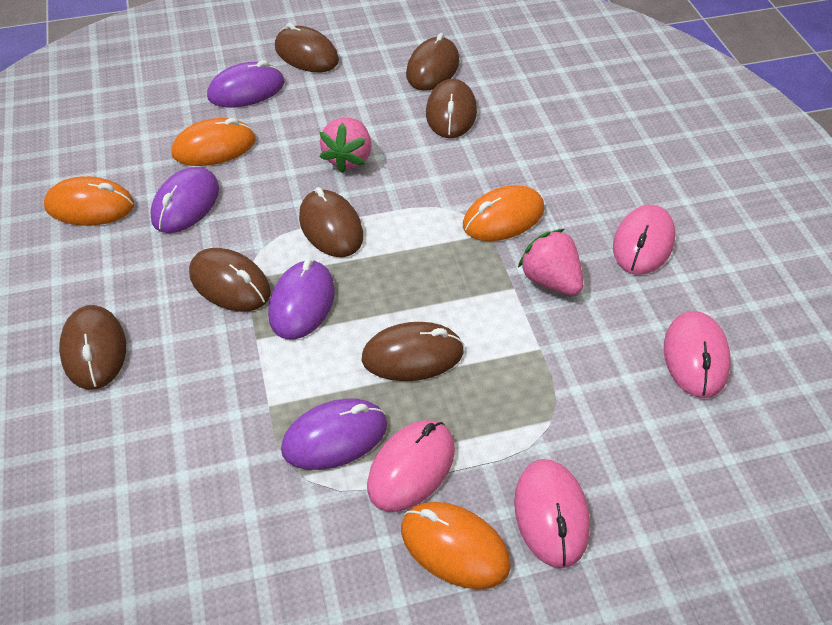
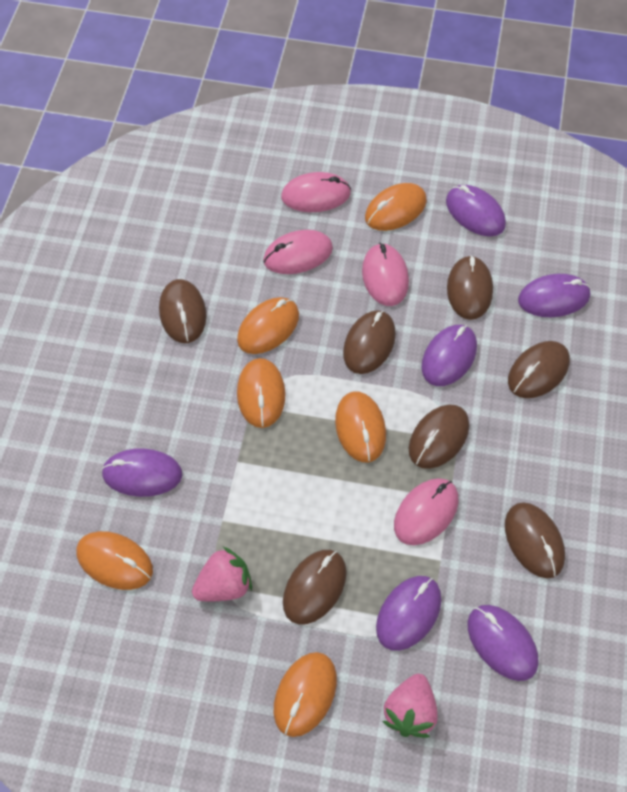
orange mouse: [44,176,134,226] [172,118,255,166] [401,502,511,590] [463,185,544,241] = 4 -> [77,531,153,590] [237,297,299,354] [237,358,285,428] [274,652,337,737] [335,392,386,462] [365,183,427,231] = 6
purple mouse: [150,167,219,233] [207,60,285,107] [268,259,335,340] [281,398,387,470] = 4 -> [101,448,183,497] [376,576,441,651] [421,325,477,386] [446,185,506,237] [467,605,538,681] [518,274,591,317] = 6

